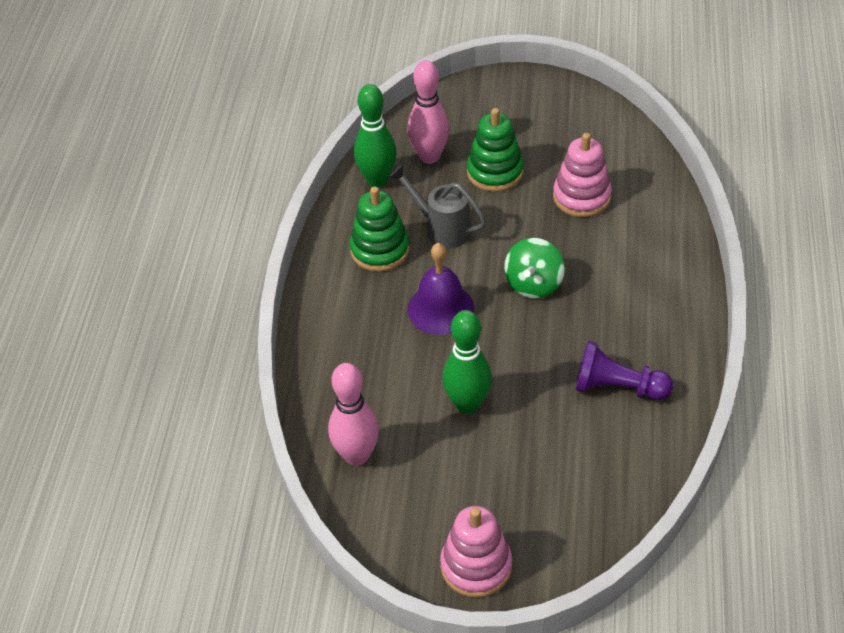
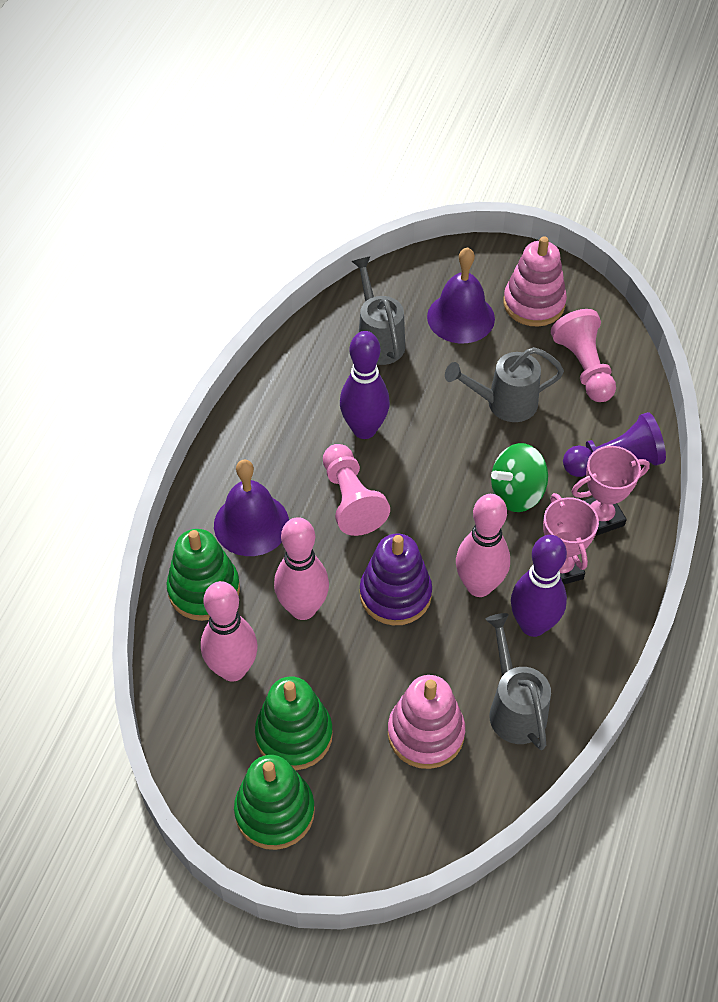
green bowling pin: [354,84,397,188] [442,310,492,414] = 2 -> none = 0
green stacking toy: [350,186,410,272] [467,108,524,192] = 2 -> [166,529,240,621] [234,755,315,850] [255,676,333,770] = 3
grey watering can: [389,165,486,248] = 1 -> [351,256,405,365] [445,347,564,422] [485,613,551,750] = 3
pink bowling pin: [328,363,379,466] [407,60,449,164] = 2 -> [201,581,258,682] [274,517,329,620] [456,494,510,597] = 3
pink pawn: none = 0 -> [323,444,390,536] [551,309,616,402] = 2
pink trophy: none = 0 -> [543,493,599,584] [572,446,650,536] = 2
purple bell: [408,243,474,335] = 1 -> [214,459,289,556] [427,247,495,343] = 2
purple bowling pin: none = 0 -> [340,331,390,439] [511,535,567,637] = 2
purple stacking toy: none = 0 -> [360,534,432,625] = 1

